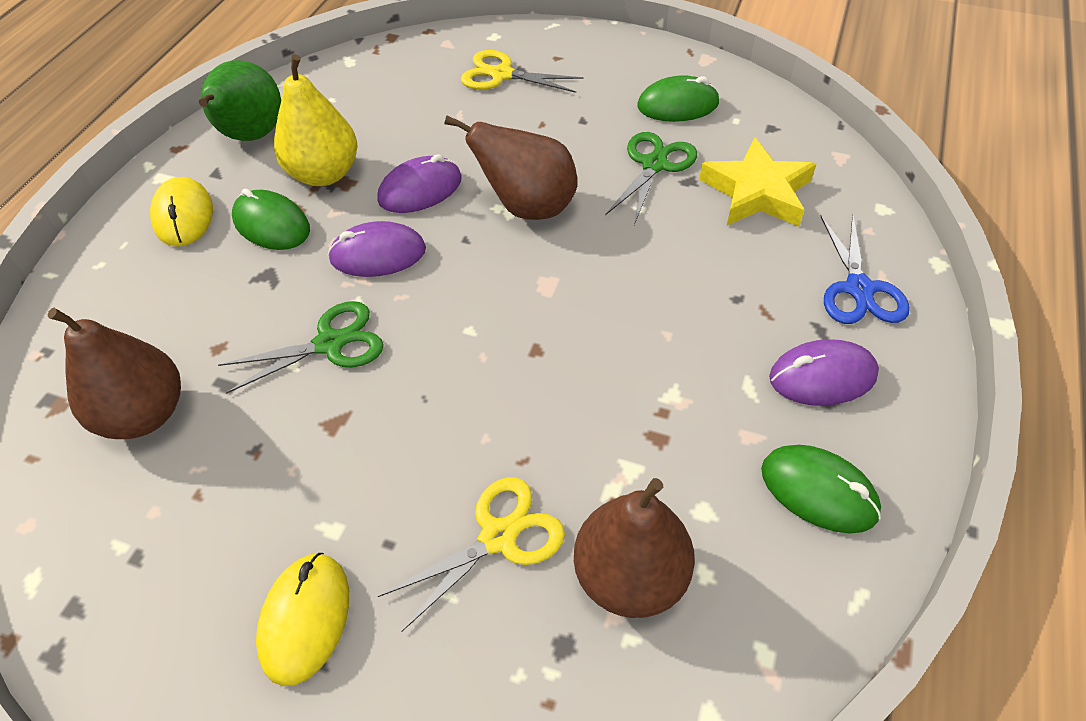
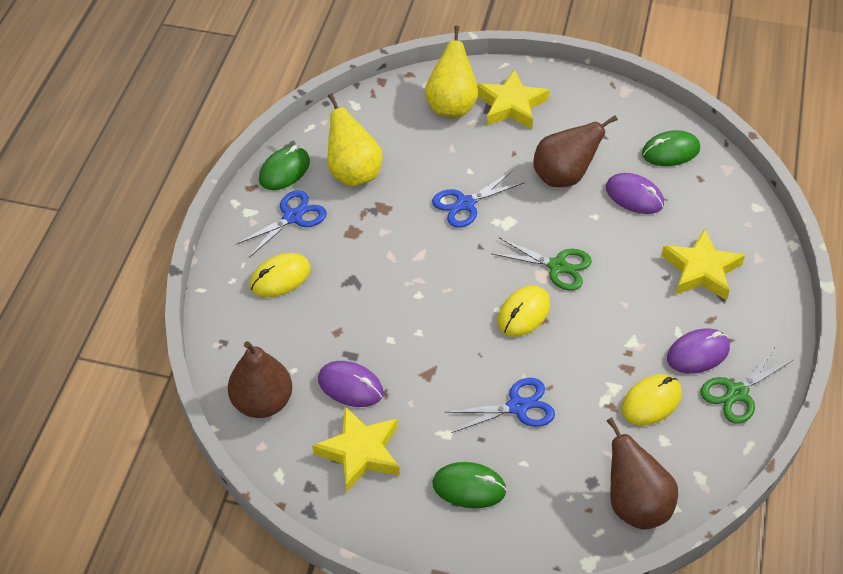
blue scissors: [820,214,910,324] = 1 -> [235,190,327,258] [432,171,524,228] [445,378,555,433] = 3
green pear: [199,60,281,141] = 1 -> none = 0
yellow mouse: [150,177,213,247] [256,553,349,686] = 2 -> [250,253,311,297] [498,286,550,337] [621,374,682,425] = 3
yellow pear: [274,54,357,186] = 1 -> [327,93,383,187] [425,26,478,117] = 2
yellow scissors: [378,477,565,632] [461,50,583,93] = 2 -> none = 0
yellow star: [699,137,816,226] = 1 -> [312,406,400,493] [477,69,549,129] [661,228,745,300] = 3

